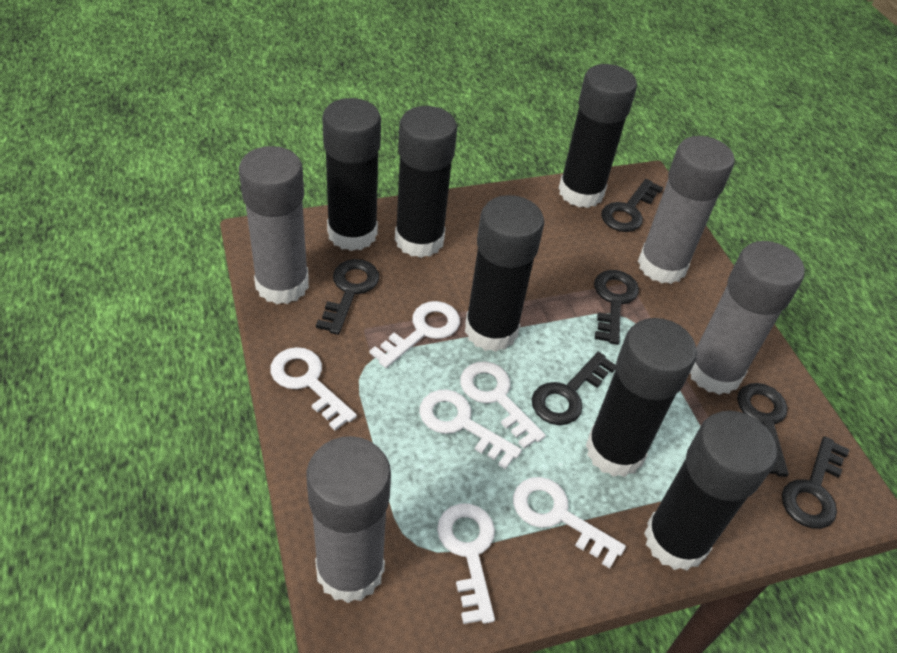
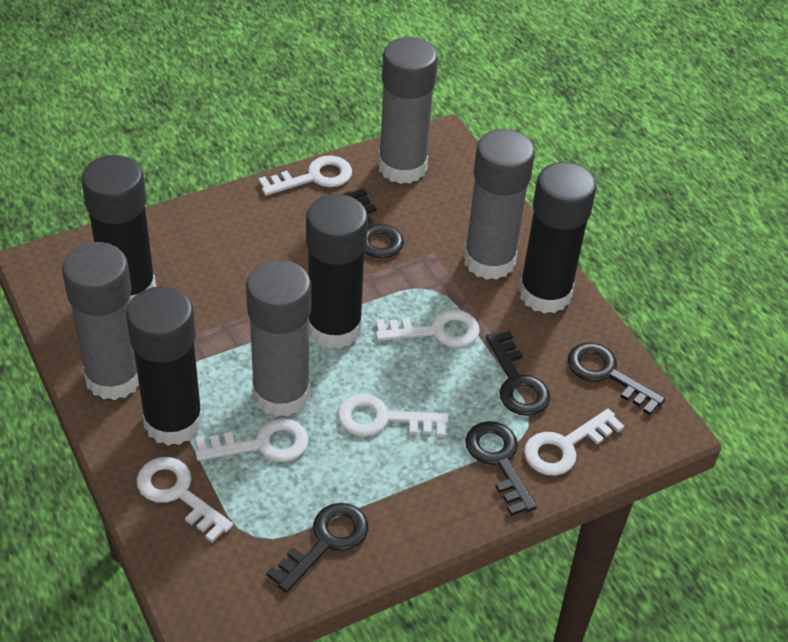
black glue stick: [322,98,381,251] [395,106,457,258] [465,195,544,352] [559,64,637,208] [586,318,697,477] [644,411,777,571] = 6 -> [81,155,156,300] [126,286,203,446] [306,194,368,349] [519,162,597,314] = 4
black key: [316,259,379,335] [532,352,616,425] [594,270,639,345] [601,179,663,232] [737,383,789,477] [782,436,849,529] = 6 -> [266,503,368,593] [342,188,404,258] [465,421,537,516] [486,331,550,416] [568,342,665,415] = 5

